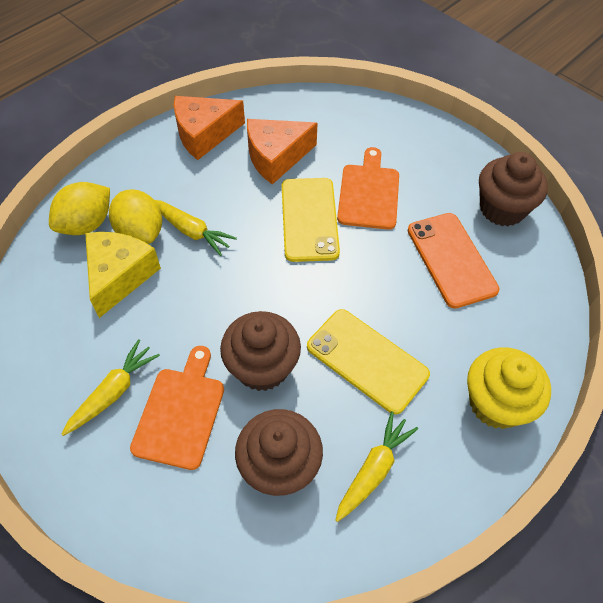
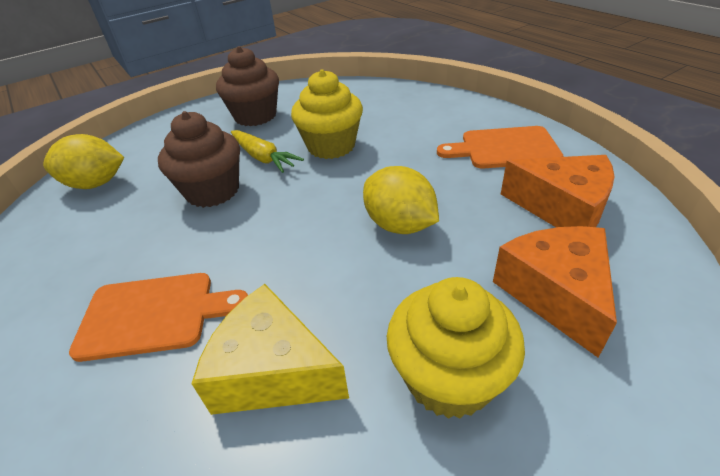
brown cupcake: [220,311,301,391] [235,409,323,496] [479,152,548,226] = 3 -> [158,111,240,208] [216,46,279,126] = 2
orange phone: [408,213,500,309] = 1 -> none = 0
yellow carrot: [62,339,160,436] [155,200,237,256] [335,411,418,522] = 3 -> [231,130,304,173] = 1
yellow cupcake: [467,347,551,429] = 1 -> [291,69,363,159] [387,277,525,419] = 2
yellow phone: [282,178,340,262] [307,309,430,415] = 2 -> none = 0

